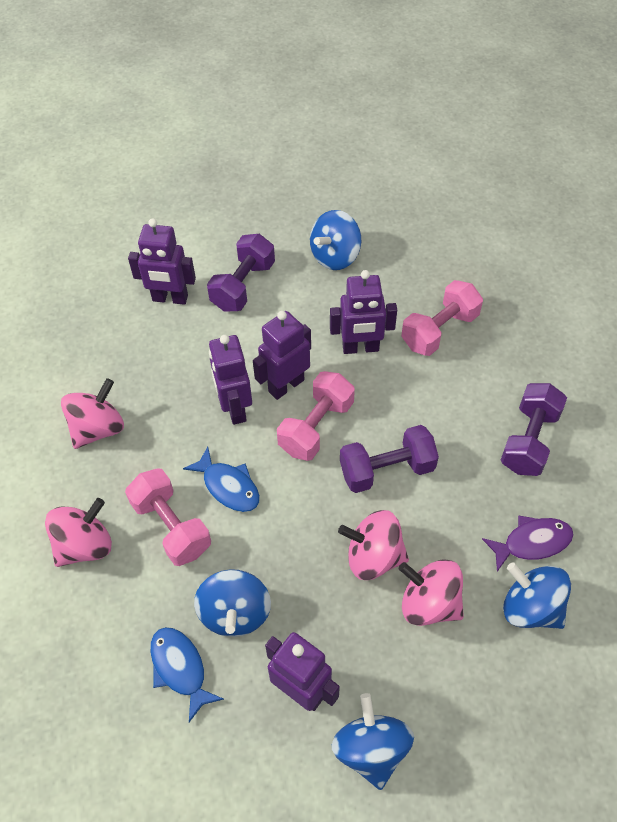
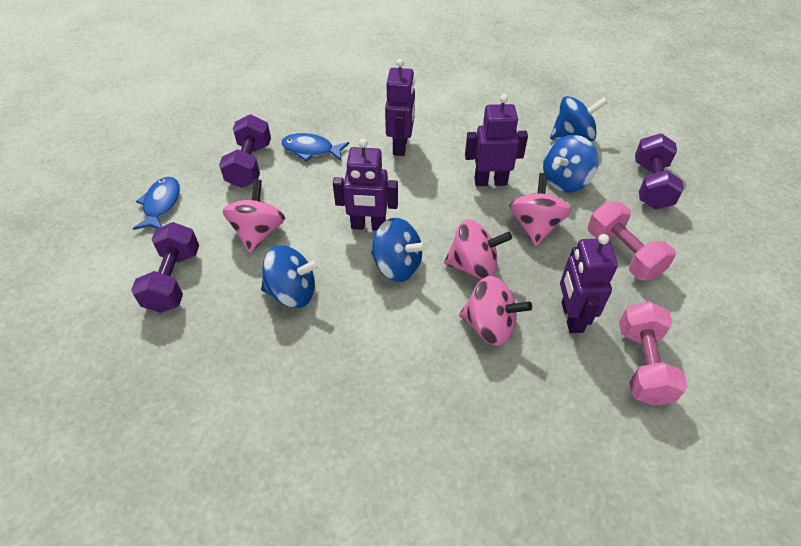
pink dumbbell: [125,468,211,566] [277,371,355,461] [401,280,483,356] = 3 -> [588,201,676,281] [619,301,688,406] = 2
purple fish: [482,515,574,572] = 1 -> none = 0
purple robot: [128,218,196,305] [209,335,252,425] [253,311,311,400] [265,632,340,711] [330,270,397,354] = 5 -> [333,139,398,231] [385,59,415,156] [465,94,528,186] [560,234,618,333] = 4

